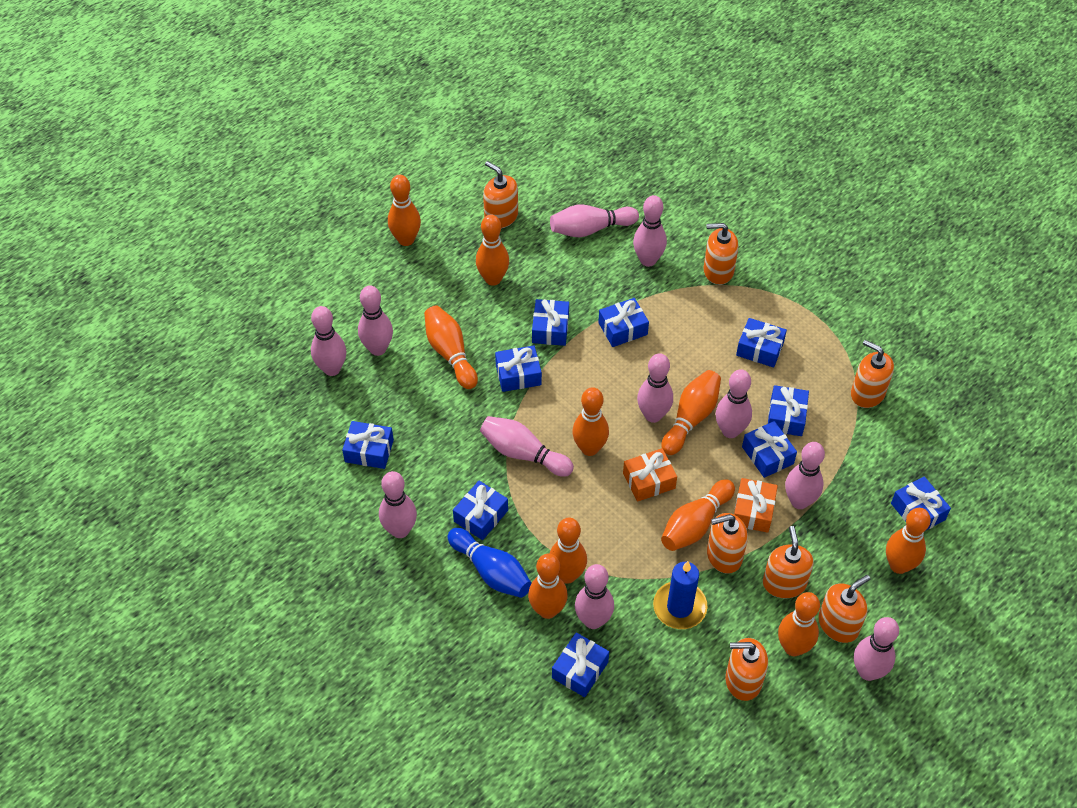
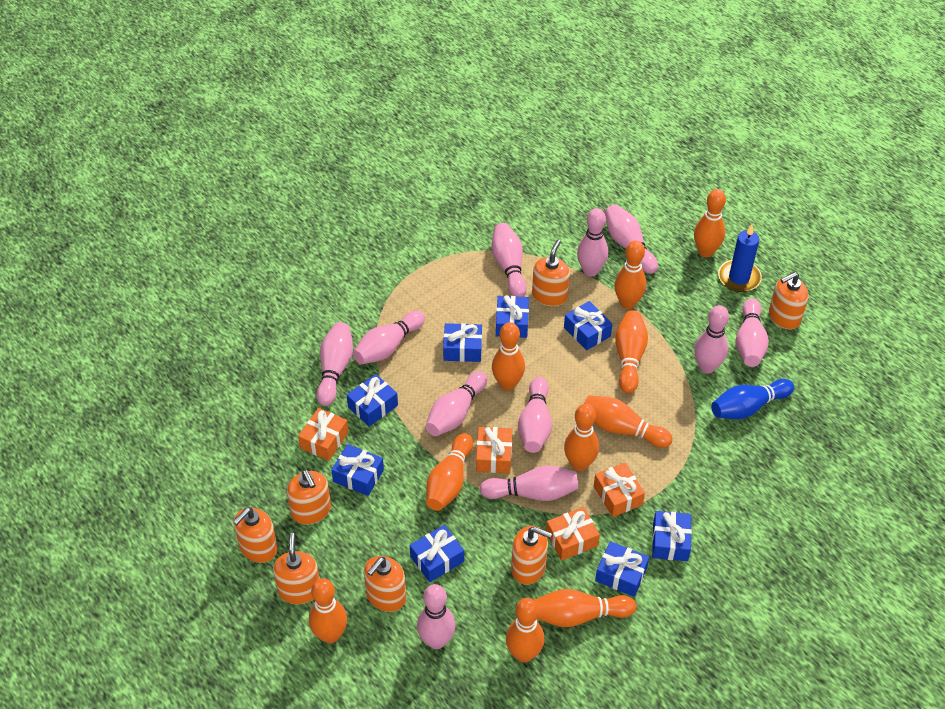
blue gift: [342,421,394,469] [453,481,508,540] [495,345,542,392] [532,299,569,346] [552,632,609,697] [598,298,649,347] [736,318,787,368] [742,421,797,478] [768,385,809,436] [891,476,951,531] = 10 -> [331,444,384,496] [347,374,398,426] [410,525,464,582] [443,323,482,362] [496,295,529,338] [564,301,612,350] [595,541,649,597] [652,511,692,561] = 8
orange gift: [623,448,677,502] [734,478,778,533] = 2 -> [298,408,349,461] [476,427,512,473] [546,507,600,561] [594,463,645,517] = 4

